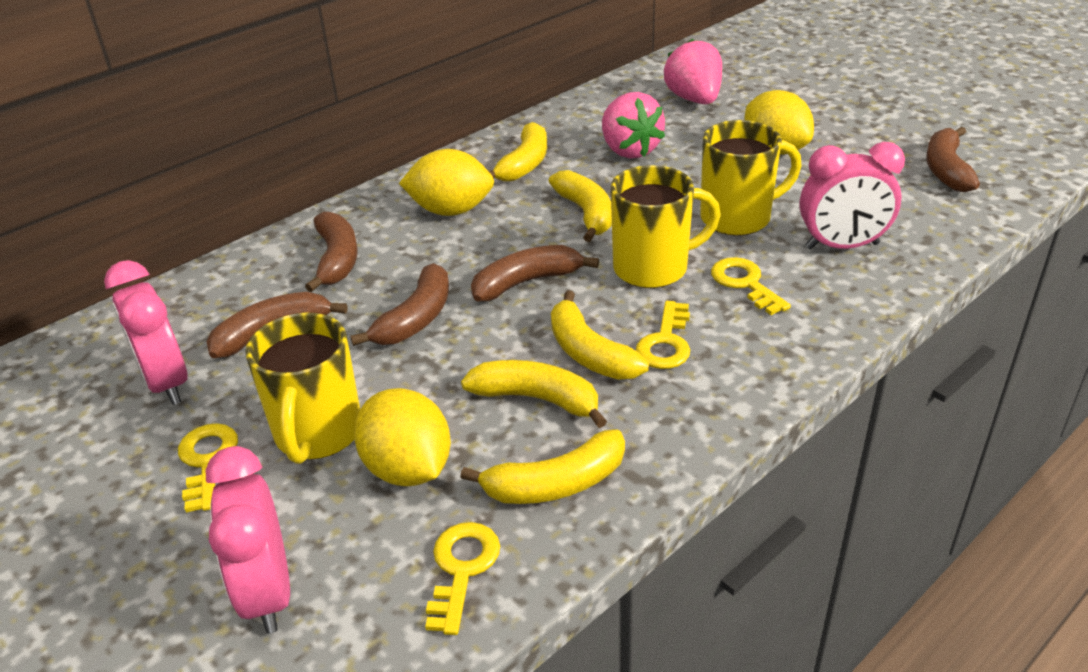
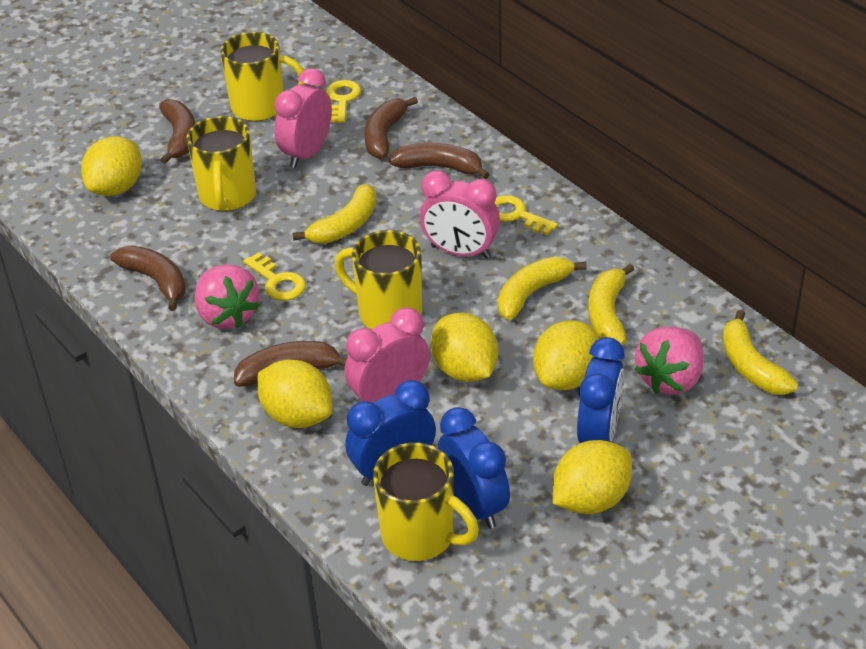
blue clock: none = 0 -> [345,380,436,486] [438,407,510,528] [577,337,625,443] = 3
yellow banana: [460,429,625,504] [461,360,607,428] [489,122,547,182] [549,170,612,242] [551,291,649,380] = 5 -> [292,184,376,243] [498,256,587,320] [588,264,634,345] [723,310,798,395] = 4
yellow key: [178,423,238,513] [425,522,500,635] [636,301,690,369] [711,257,791,315] = 4 -> [243,252,306,301] [326,80,361,123] [494,195,558,235] = 3
yellow lemon: [354,388,451,486] [399,149,494,216] [744,90,814,155] = 3 -> [81,136,142,196] [257,359,333,428] [431,313,498,382] [533,320,599,390] [553,440,632,514] = 5
yellow mug: [245,313,360,464] [611,165,721,288] [700,120,802,236] = 3 -> [187,116,256,211] [220,32,306,121] [335,230,422,329] [373,442,479,561] = 4

